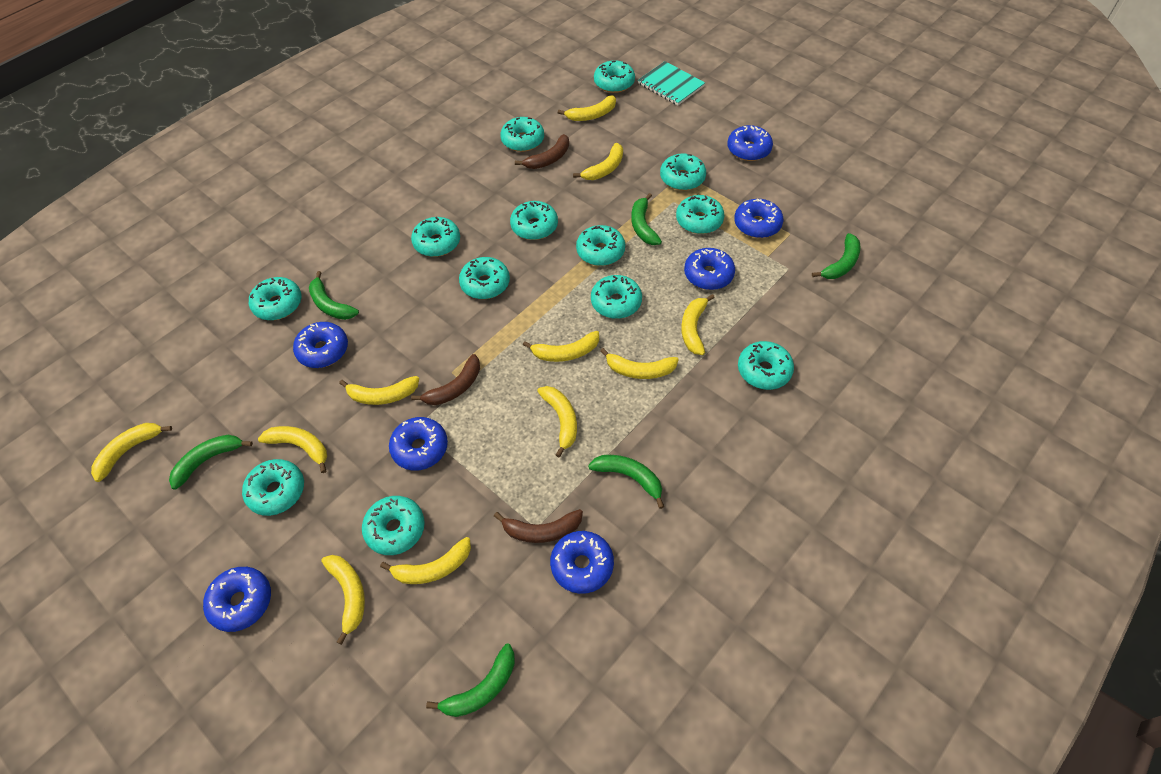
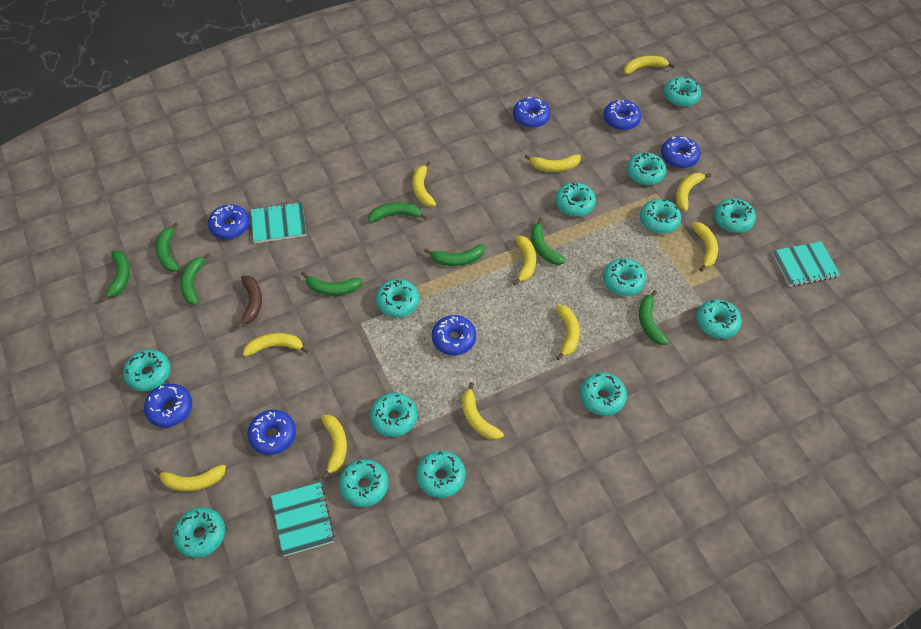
brown banana: [411,354,480,405] [494,509,583,543] [515,134,569,169] = 3 -> [235,276,262,329] = 1
green banana: [169,435,253,490] [309,271,359,320] [426,644,515,717] [588,455,664,509] [631,193,662,245] [812,233,860,279] = 6 -> [100,250,130,302] [156,223,179,272] [180,253,210,305] [301,271,362,295] [368,202,427,223] [424,244,485,266] [531,218,566,265] [639,290,669,345] = 8
turquoise donut: [242,459,304,516] [249,277,302,320] [362,496,425,555] [411,217,460,257] [459,257,510,299] [500,117,544,152] [510,201,558,240] [576,225,625,266] [591,275,642,319] [594,60,635,93] [660,153,706,190] [676,195,724,234] [738,341,794,390] = 13 -> [123,349,171,391] [173,507,225,558] [339,459,388,507] [370,393,417,437] [376,279,419,318] [416,451,465,498] [555,182,596,217] [580,372,627,416] [603,258,646,296] [626,152,666,185] [640,199,681,234] [664,77,701,107] [696,299,742,339] [714,198,756,233] = 14
turquoise notebook: [638,61,705,105] = 1 -> [251,202,306,243] [271,482,335,556] [772,241,840,287] = 3

